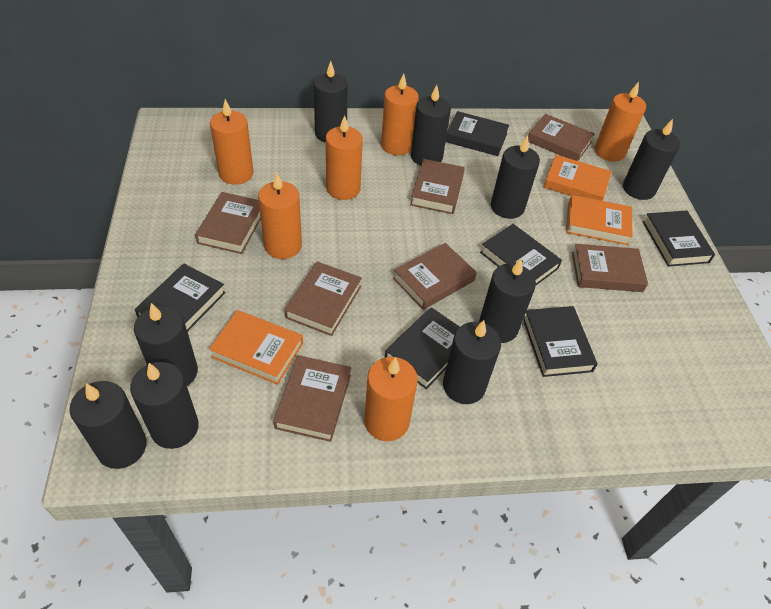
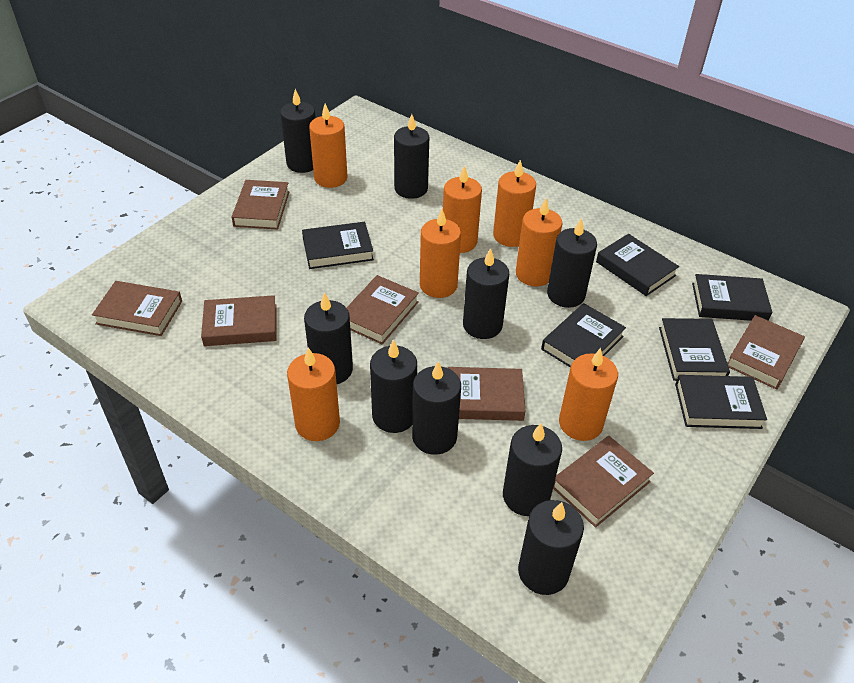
orange book: [209,310,303,385] [543,155,612,201] [566,195,633,245] = 3 -> none = 0
orange candle: [210,99,253,185] [258,172,302,259] [326,115,363,200] [364,357,418,441] [381,73,419,155] [595,82,646,162] = 6 -> [287,347,340,441] [309,103,347,188] [420,209,461,298] [443,165,482,253] [493,160,536,247] [516,198,563,286] [559,348,618,441] = 7

